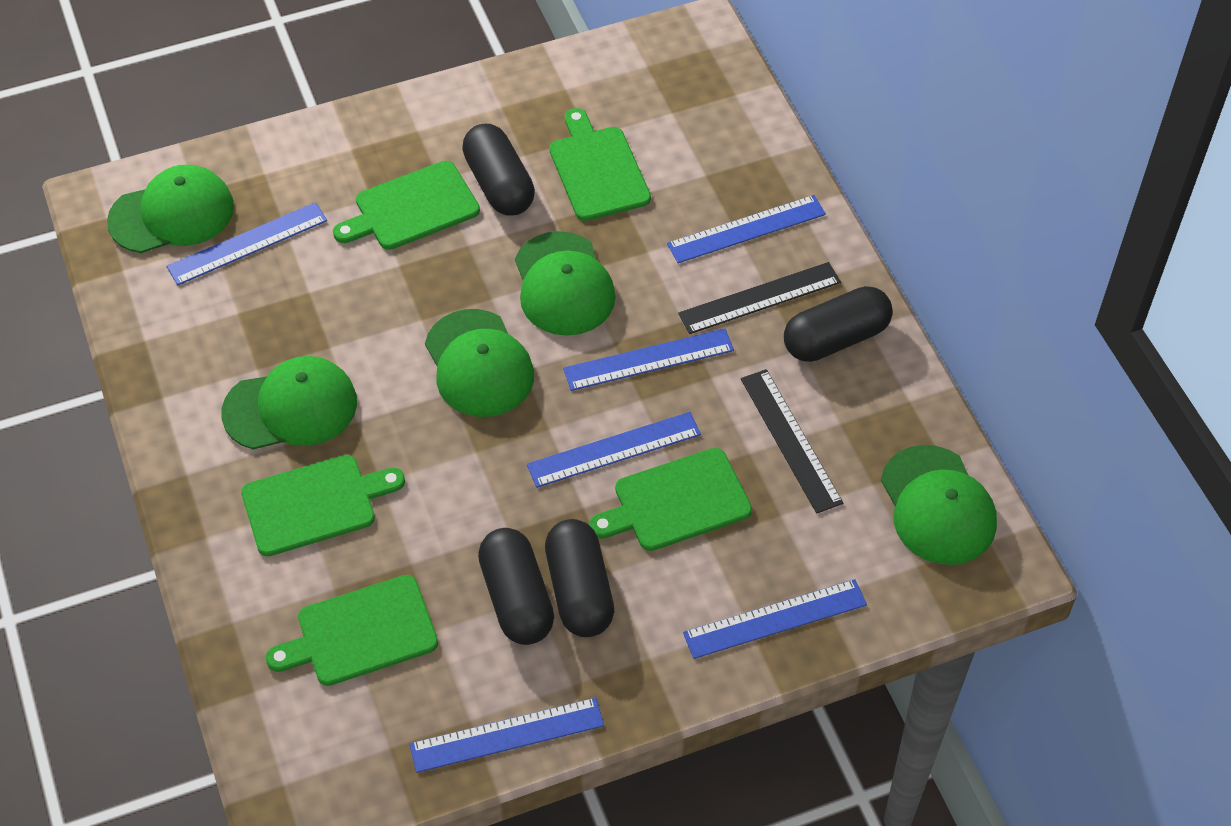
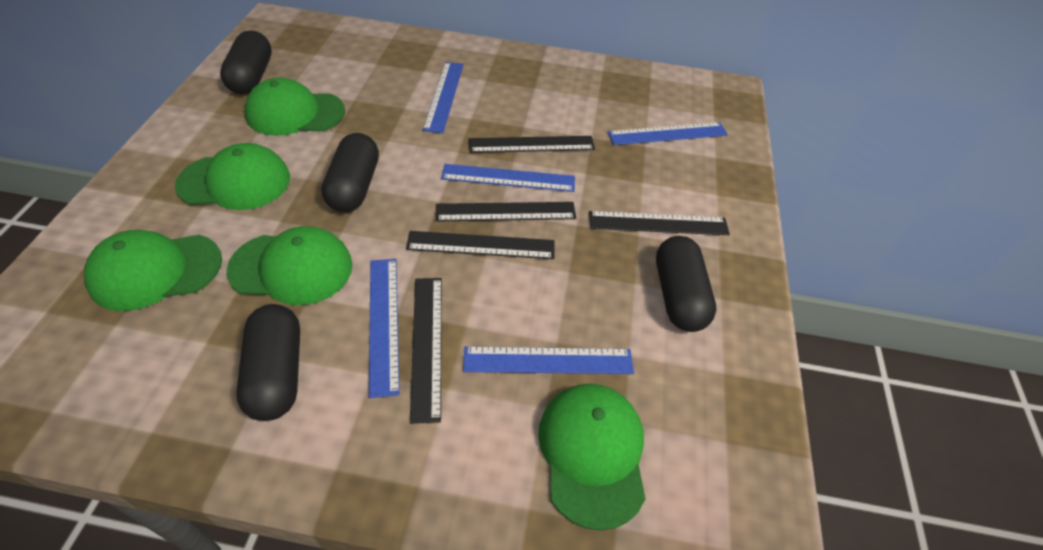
black ruler: [678,262,841,334] [741,369,843,514] = 2 -> [406,231,555,259] [410,278,442,424] [436,202,576,222] [469,136,595,153] [589,211,730,235] = 5
blue ruler: [166,202,327,285] [409,697,604,773] [527,412,701,488] [563,328,734,391] [667,195,826,263] [683,579,867,659] = 6 -> [369,259,400,398] [423,62,464,133] [441,164,575,192] [463,347,634,374] [608,122,728,145] = 5
green cutting board: [241,455,405,557] [266,575,438,686] [333,161,480,250] [549,108,651,221] [589,448,752,551] = 5 -> none = 0

